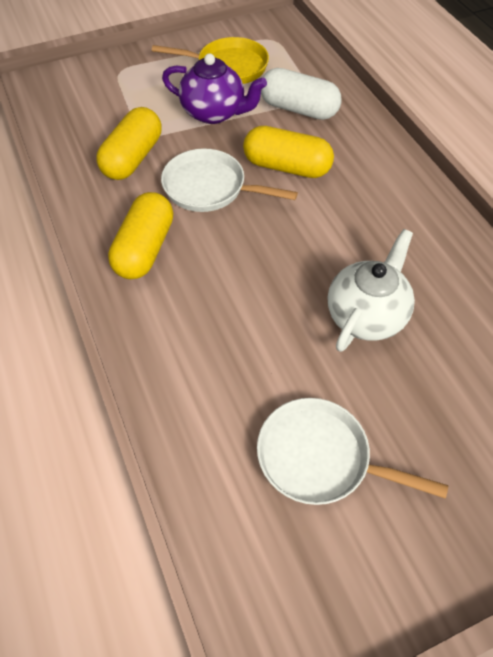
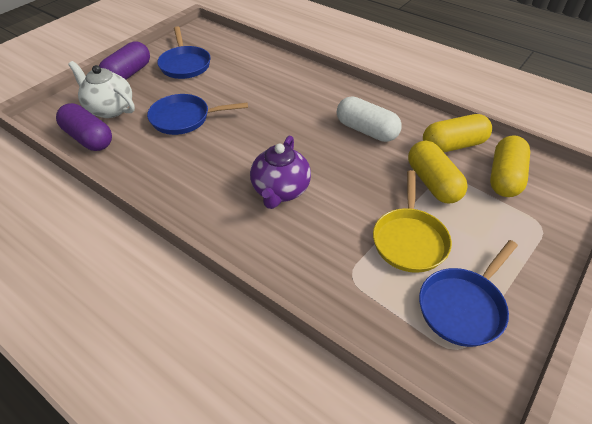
blue pan: none = 0 -> [147,94,248,135] [157,26,211,79] [419,240,518,347] = 3
purple capsule: none = 0 -> [56,103,112,151] [99,41,150,80] = 2
white pan: [161,149,298,212] [257,398,448,505] = 2 -> none = 0

